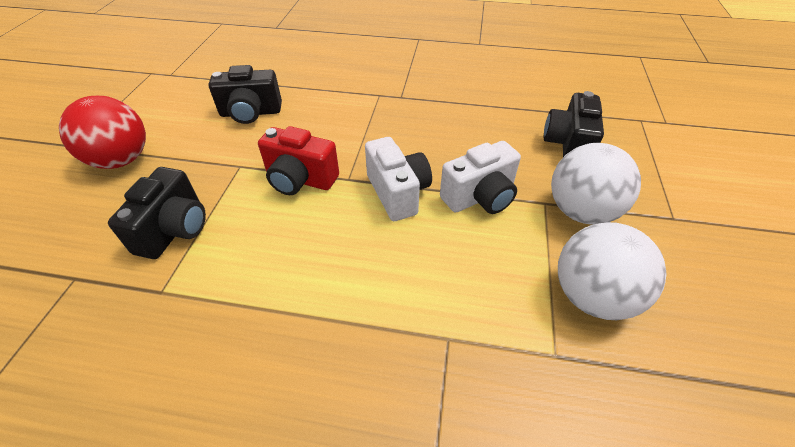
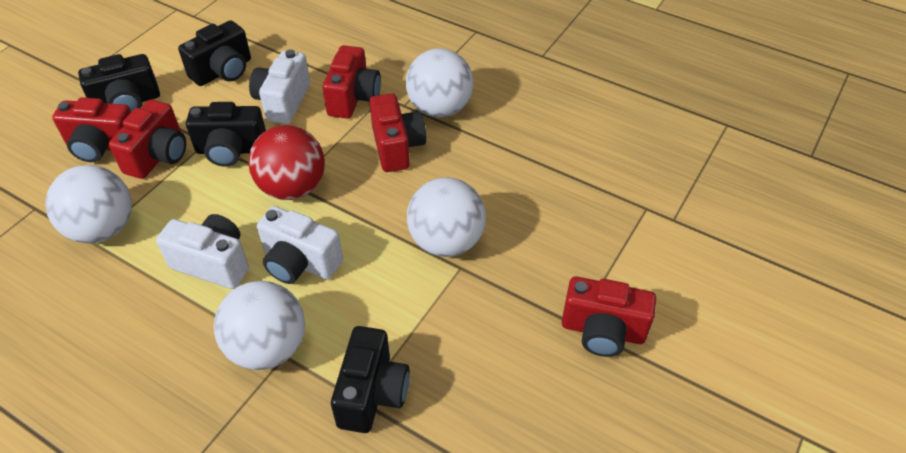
black camera: [108,167,206,259] [209,65,282,124] [544,91,604,157] = 3 -> [78,54,160,112] [178,20,251,86] [186,102,266,167] [331,326,410,433] = 4
red camera: [258,126,339,195] = 1 -> [52,97,131,162] [109,99,186,179] [322,45,381,119] [369,93,426,172] [562,276,656,357] = 5
white ball: [551,143,641,224] [558,222,667,320] = 2 -> [45,165,132,243] [214,281,305,370] [406,48,473,117] [407,177,486,257] = 4
white camera: [365,137,432,221] [440,141,521,214] = 2 -> [156,214,249,289] [249,50,310,124] [257,206,343,284] = 3

